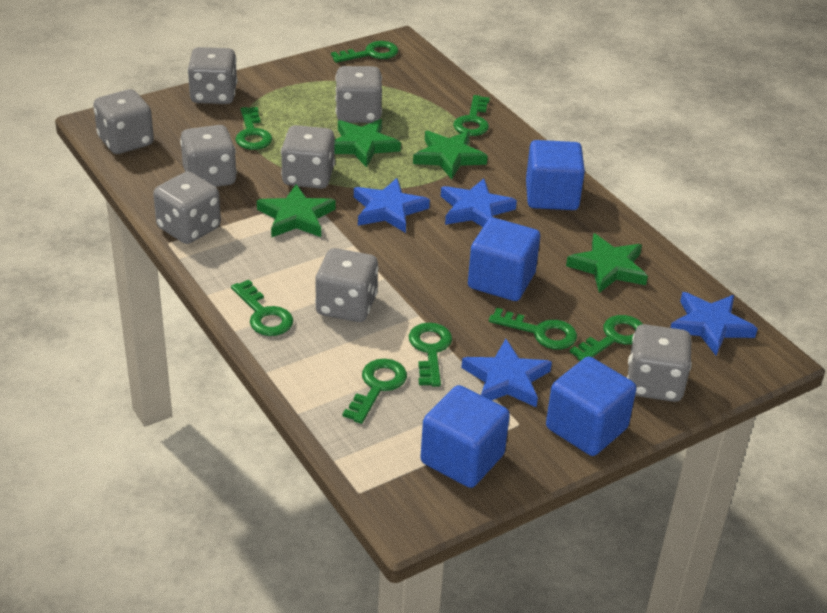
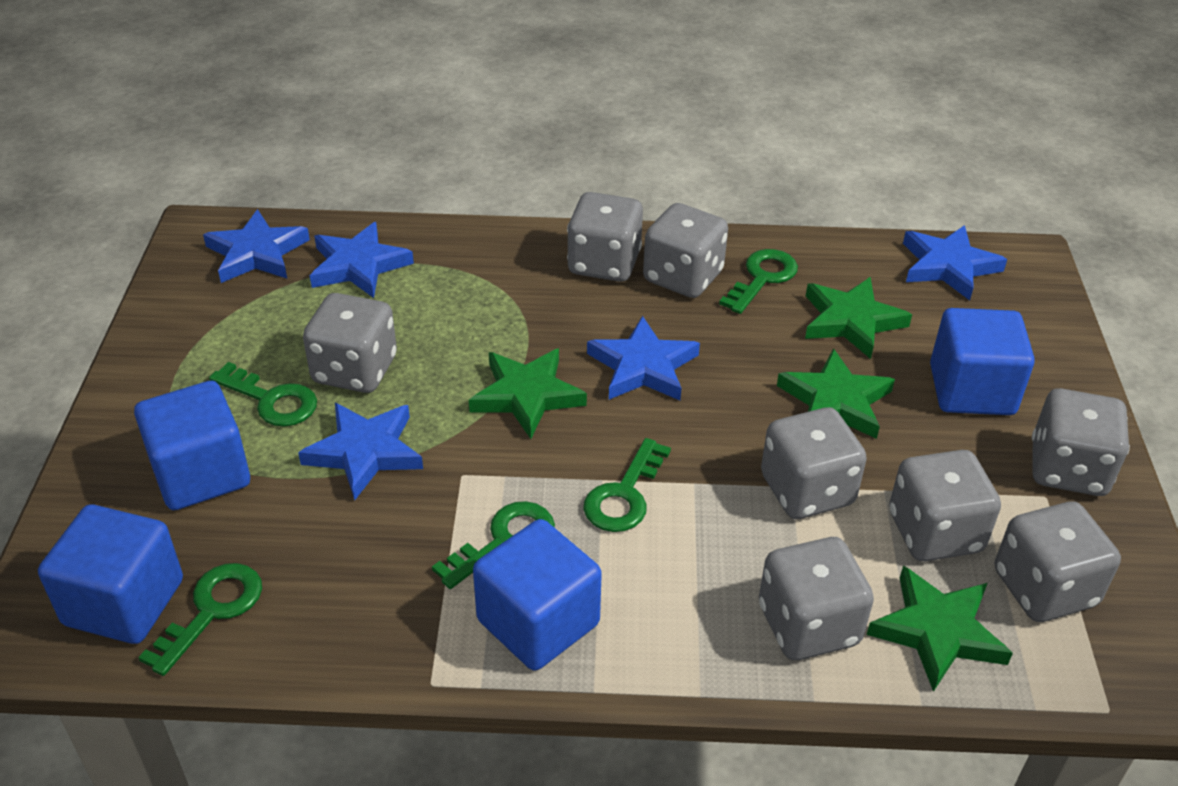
blue star: [354,178,430,233] [441,178,517,227] [461,339,552,408] [670,292,758,355] = 4 -> [203,209,310,283] [298,403,423,500] [310,222,414,298] [587,316,700,400] [903,225,1007,300] = 5
green key: [231,280,293,336] [235,107,272,150] [331,41,398,63] [343,359,407,424] [409,322,452,387] [453,95,490,136] [489,308,577,350] [570,315,643,361] = 8 -> [138,563,262,676] [209,362,317,427] [432,501,555,589] [583,438,671,532] [719,249,798,314] = 5

